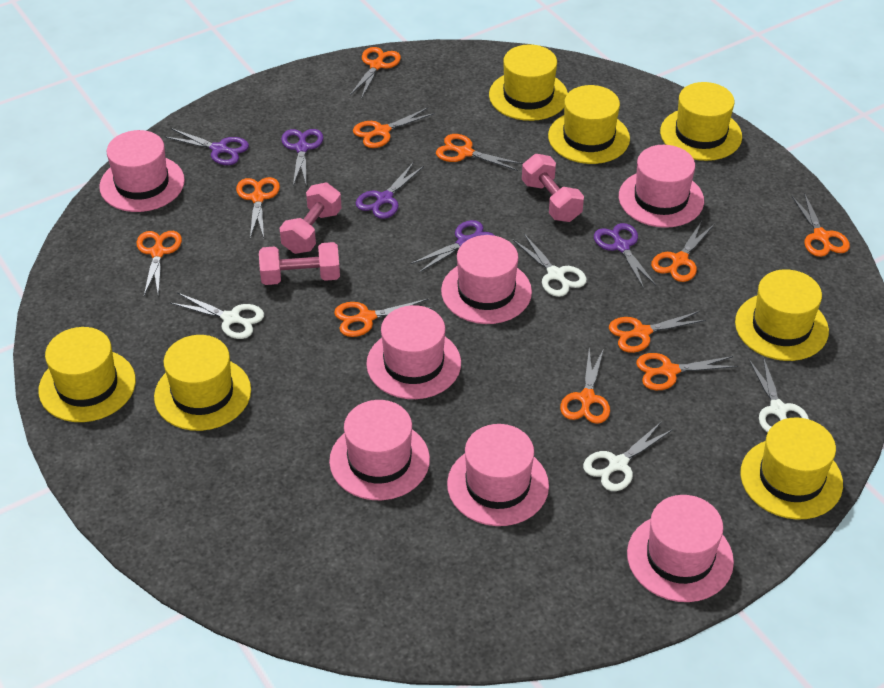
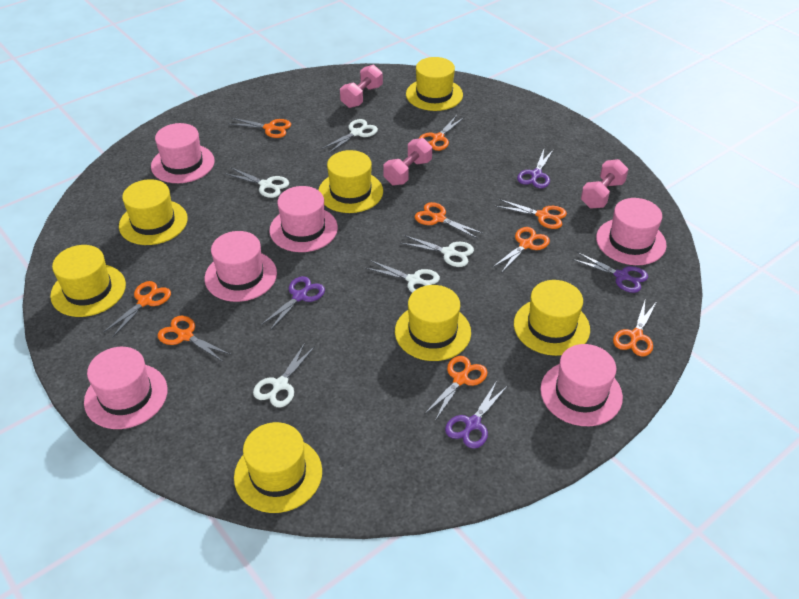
orange scissors: [136,231,182,296] [236,177,280,238] [334,299,431,337] [350,47,401,99] [353,108,435,148] [436,134,523,171] [560,348,610,424] [609,311,706,353] [636,353,738,390] [651,221,714,282] [792,193,850,257] = 11 -> [103,281,171,338] [158,316,231,362] [230,118,291,138] [415,202,483,239] [419,115,465,151] [425,356,488,421] [492,227,550,273] [495,199,567,229] [613,301,657,356] = 9
pink hat: [99,130,185,212] [329,400,430,500] [366,305,461,399] [441,235,532,324] [447,424,549,526] [619,145,704,228] [627,495,734,602] = 7 -> [84,347,168,429] [151,123,215,183] [205,231,277,302] [269,186,338,252] [540,344,623,426] [596,198,667,265] = 6
purple scissors: [165,128,249,165] [281,129,323,185] [356,162,424,219] [410,220,495,273] [594,223,656,289] = 5 -> [261,276,325,330] [445,381,507,449] [517,149,554,188] [572,252,648,293] = 4
white scissors: [170,293,264,339] [513,234,587,297] [583,422,673,491] [749,357,809,433] = 4 -> [226,168,289,198] [253,343,315,407] [322,119,378,154] [365,260,440,293] [401,235,474,267] = 5

